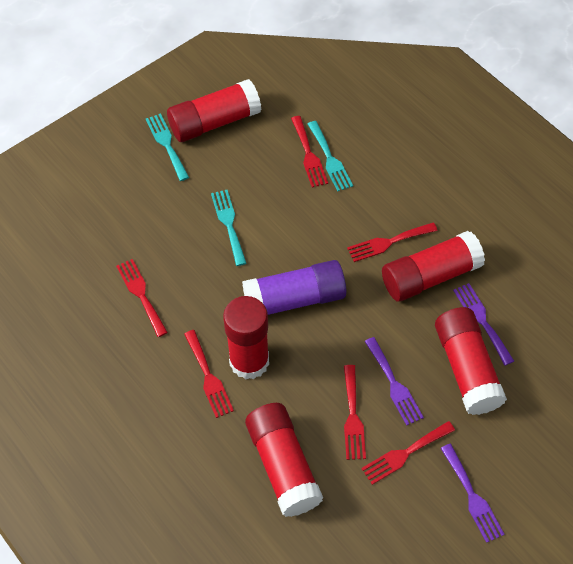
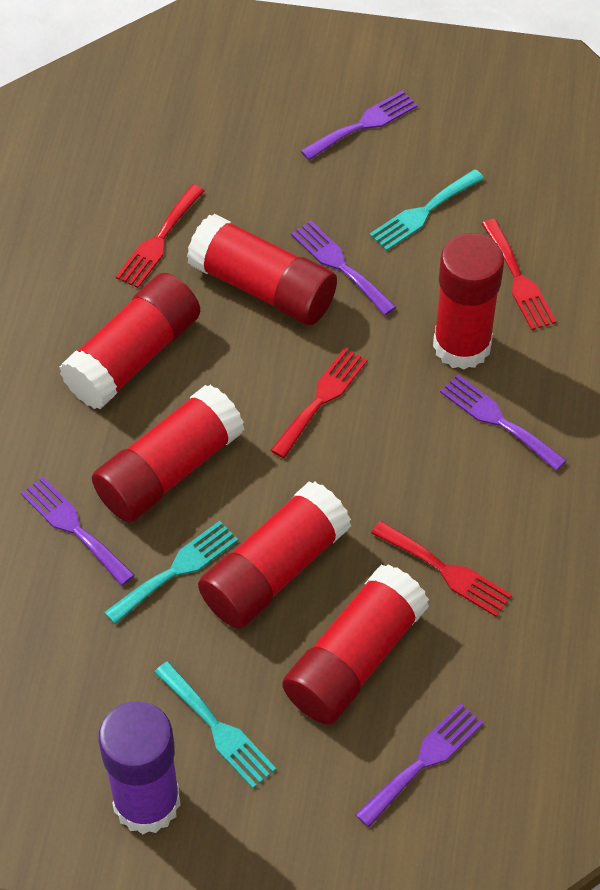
purple fork: [364,337,424,425] [440,444,505,543] [453,283,514,366] = 3 -> [21,477,135,586] [291,221,396,316] [301,90,418,160] [355,703,483,827] [440,375,567,471] = 5
red fork: [116,259,168,337] [184,330,234,418] [291,116,328,188] [344,365,366,460] [347,222,438,262] [361,421,455,485] = 6 -> [115,184,204,288] [270,348,367,458] [371,521,512,617] [482,219,556,330] = 4
red glue stick: [167,79,262,142] [223,296,269,379] [245,403,323,517] [382,231,485,302] [435,307,507,415] = 5 -> [59,273,200,409] [92,385,244,523] [187,214,337,325] [198,482,351,629] [282,564,429,725] [433,233,504,370] = 6

